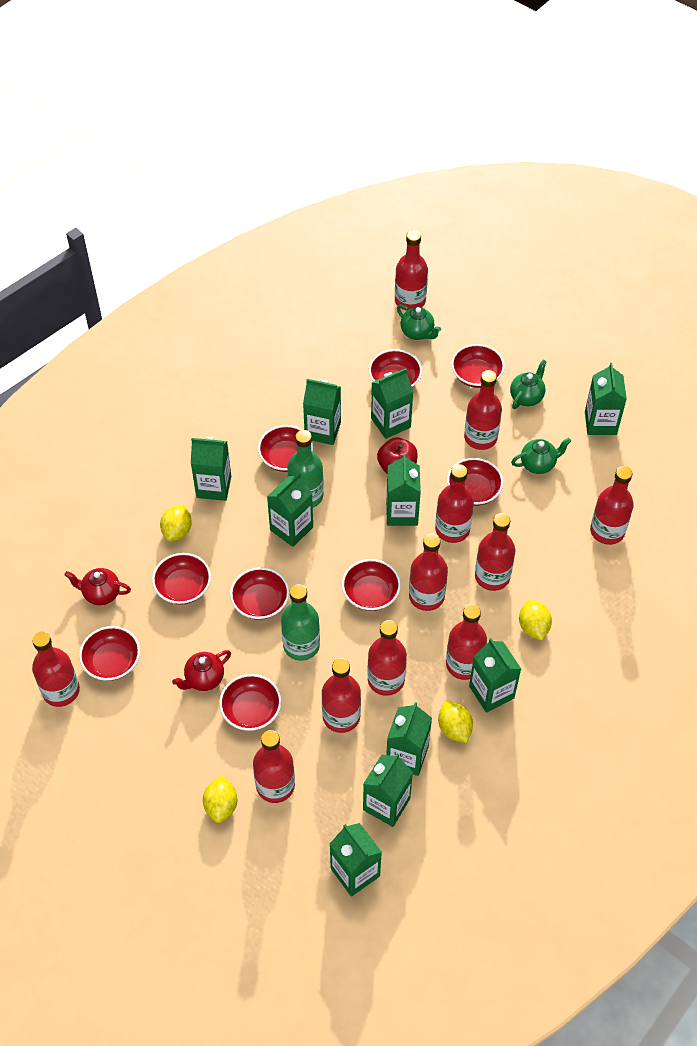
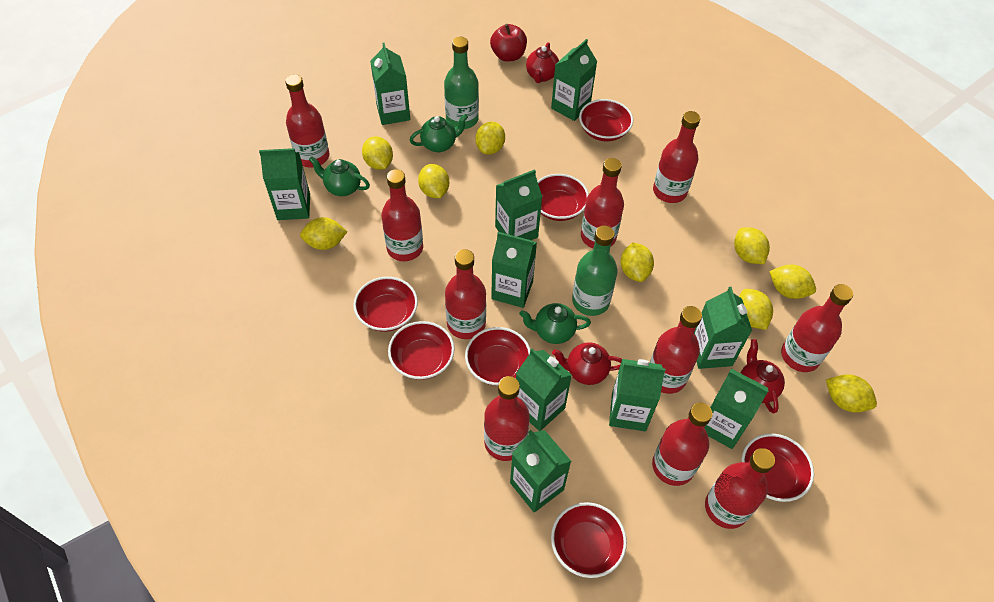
red bottle: [32,631,80,707] [253,730,295,803] [322,658,361,733] [367,620,407,696] [395,230,428,311] [409,533,448,611] [435,464,474,543] [446,604,487,680] [464,370,502,450] [475,513,515,591] [590,466,634,545] = 11 -> [285,74,329,168] [381,169,423,261] [445,249,486,339] [484,376,530,461] [581,158,624,248] [649,306,702,394] [652,403,713,486] [653,111,700,203] [705,448,775,529] [781,284,853,372] = 10
red bowl: [79,626,140,681] [152,553,211,605] [219,674,281,731] [230,567,289,620] [258,425,313,472] [342,559,401,611] [369,349,422,387] [447,458,503,506] [451,344,505,388] = 9 -> [353,277,418,332] [388,321,455,380] [465,327,531,386] [537,174,589,221] [551,502,627,578] [579,99,633,141] [742,433,814,502] = 7
red teapot: [64,568,131,605] [172,650,231,691] = 2 -> [526,42,559,83] [552,343,622,385] [741,339,785,414] = 3
yellow lemon: [160,505,192,542] [203,775,238,823] [438,701,473,743] [519,600,552,641] = 4 -> [300,217,347,250] [362,136,393,170] [418,164,449,198] [475,122,505,155] [620,243,654,282] [734,227,770,264] [739,289,773,330] [769,265,816,299] [826,374,877,413] = 9

